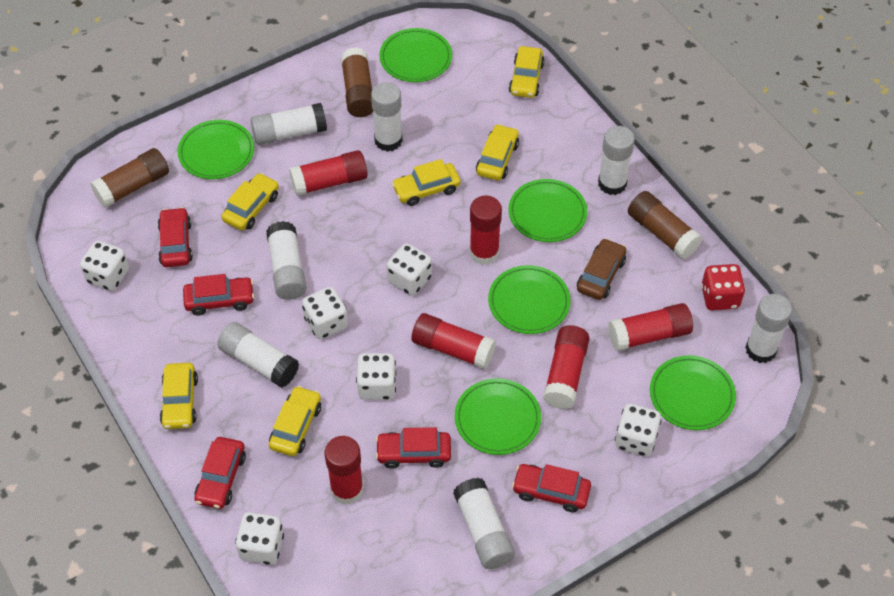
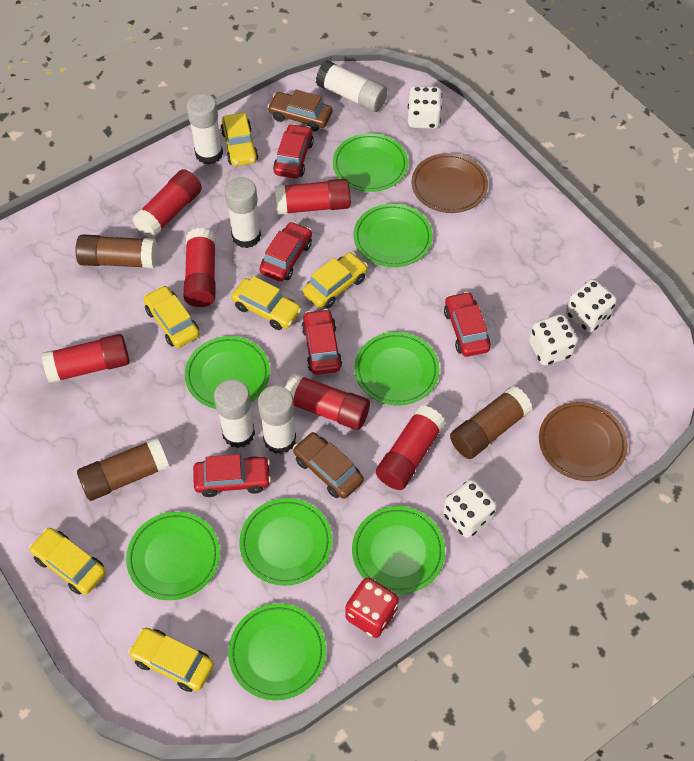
brown car: [577,238,626,300] = 1 -> [267,90,332,131] [293,432,364,499] = 2
brown plate: none = 0 -> [412,153,488,213] [539,402,628,481] = 2
green plate: [178,120,254,179] [379,28,452,82] [455,378,541,455] [488,265,571,334] [508,179,587,242] [650,355,736,430] = 6 -> [126,512,220,600] [185,336,270,409] [228,603,326,700] [239,498,332,586] [333,133,408,192] [352,506,445,594] [354,204,433,267] [355,332,440,406] = 8
white dice: [80,241,129,291] [235,512,284,565] [302,287,348,339] [356,353,396,400] [387,243,432,295] [615,404,661,456] = 6 -> [408,86,442,129] [443,479,497,538] [529,314,578,366] [566,279,617,333] = 4
white glue stick: [217,322,299,388] [251,103,327,145] [266,221,306,300] [371,82,403,152] [453,478,515,569] [598,126,635,195] [745,294,792,363] = 7 -> [186,93,223,165] [214,379,255,448] [225,177,261,248] [258,385,296,454] [316,60,388,112] = 5

